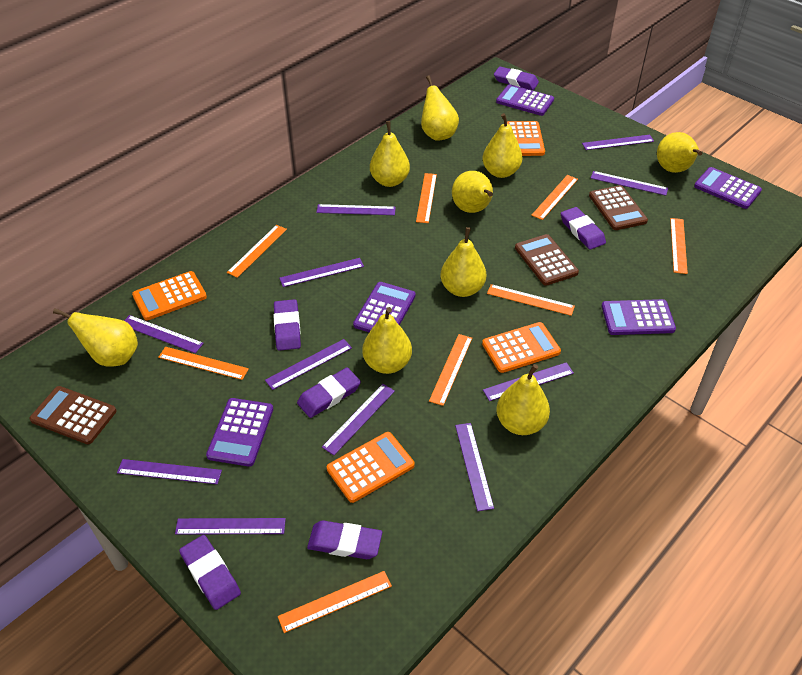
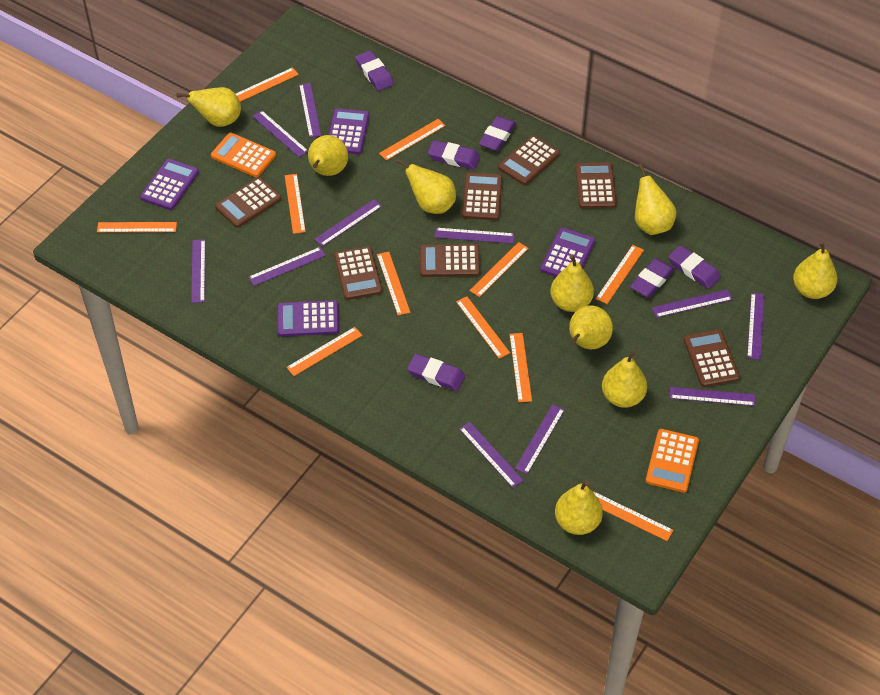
brown calculator: [29,386,117,444] [515,234,579,286] [589,185,648,230] = 3 -> [215,177,282,228] [334,246,382,300] [420,244,480,277] [462,173,502,220] [498,135,560,185] [575,162,617,209] [684,329,740,387] = 7
orange calculator: [132,271,207,321] [327,432,415,503] [482,322,561,373] [507,121,545,156] = 4 -> [211,133,276,177] [646,429,699,493] = 2
orange ruler: [158,347,249,380] [227,225,287,278] [278,571,392,633] [416,173,437,223] [429,334,472,406] [487,284,575,316] [531,175,578,220] [670,218,688,274] = 8 -> [97,222,177,232] [236,67,299,102] [285,174,306,234] [286,327,363,376] [377,252,410,315] [379,119,446,161] [456,296,510,359] [469,242,529,297] [509,333,532,402] [593,491,673,541] [596,245,644,304] = 11
purple calculator: [206,398,273,467] [353,282,416,332] [496,84,554,116] [601,299,676,335] [694,167,762,209] = 5 -> [140,159,199,210] [277,300,339,337] [328,108,369,154] [540,227,595,277] = 4

